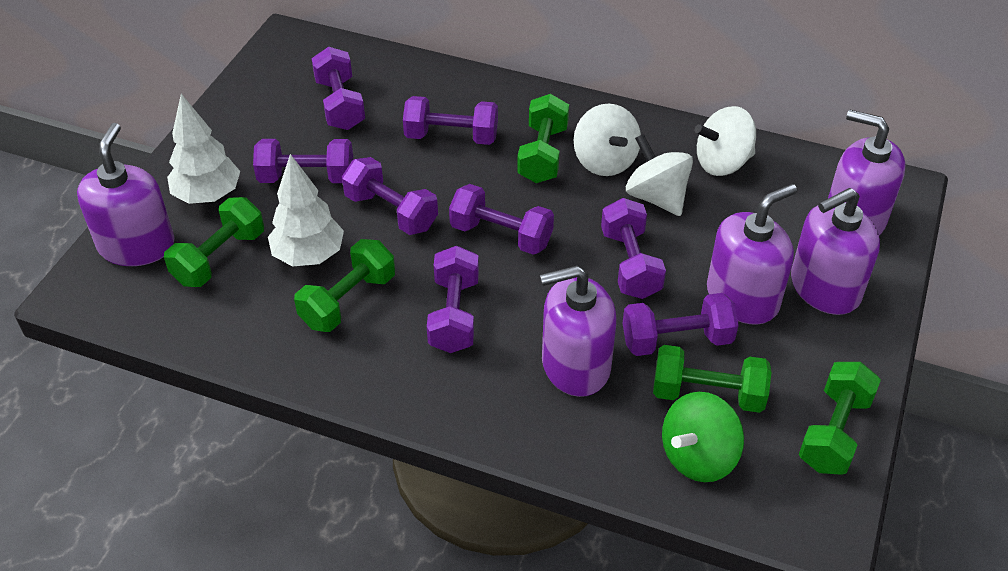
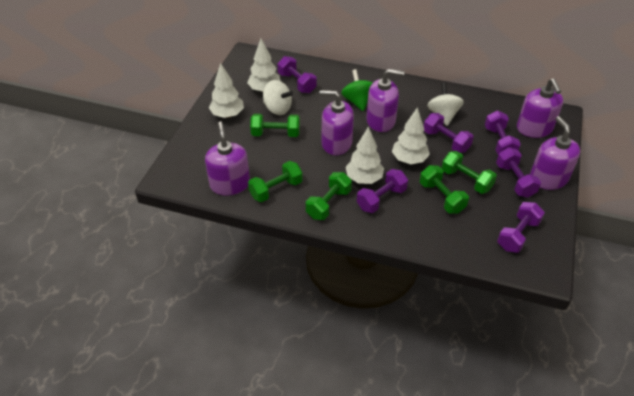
purple dumbbell: [253,139,353,183] [312,47,365,130] [342,157,438,235] [403,96,498,145] [427,246,479,353] [449,184,554,255] [601,198,666,299] [623,293,739,356] = 8 -> [278,56,316,93] [357,169,408,213] [424,113,474,153] [485,111,521,155] [496,147,541,198] [497,202,545,253] = 6
white spinning top: [574,103,641,176] [626,134,693,216] [695,106,756,176] = 3 -> [263,80,293,115] [427,83,464,126] = 2
white tree: [167,94,240,204] [268,154,344,266] = 2 -> [209,63,244,118] [247,39,281,92] [346,126,384,184] [392,107,430,164] = 4

